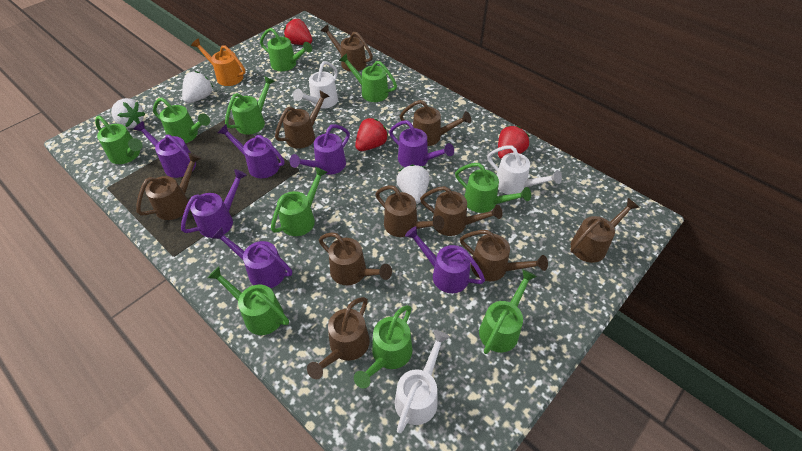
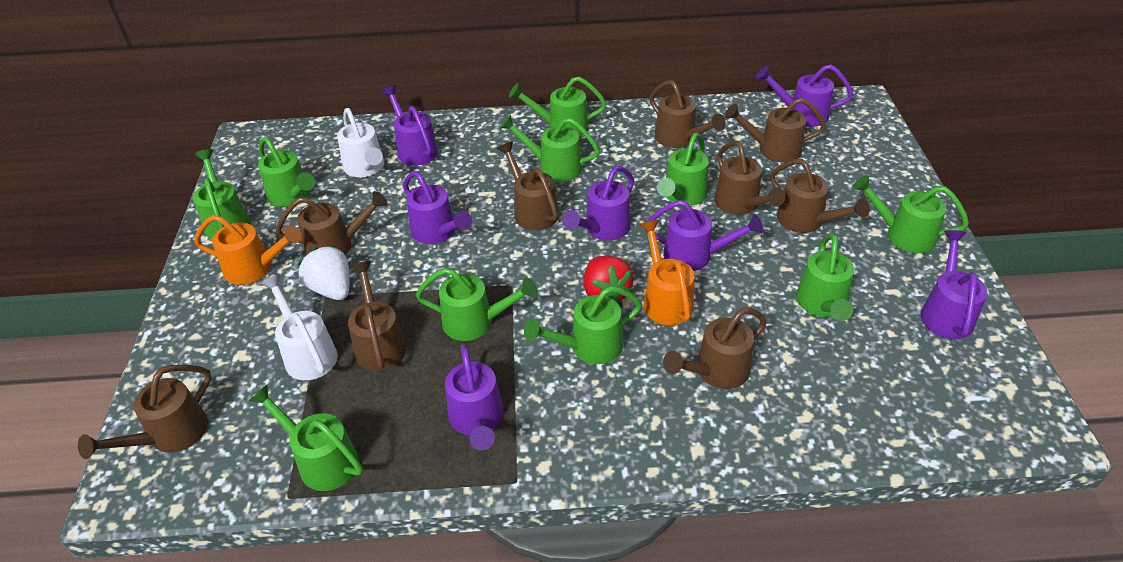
brown watering can: [136,153,202,220] [275,91,330,148] [307,297,370,379] [319,232,392,285] [321,24,373,72] [375,185,444,237] [400,100,471,146] [420,186,503,236] [460,230,548,281] [570,198,640,263] = 10 -> [78,365,211,459] [275,191,388,256] [348,261,407,371] [497,141,559,230] [649,80,726,148] [663,308,767,389] [714,141,785,215] [725,98,826,163] [770,159,870,233] = 9
orange watering can: [191,38,245,86] = 1 -> [194,215,302,285] [640,220,694,325] = 2
red strawberry: [284,19,312,45] [355,118,389,151] [498,126,529,159] = 3 -> [584,256,634,303] = 1
white strawberry: [111,98,145,129] [182,71,214,103] [396,164,430,204] = 3 -> [298,246,350,300] = 1
white watering can: [293,61,338,109] [395,330,450,433] [487,145,562,195] = 3 -> [261,274,338,380] [337,108,384,177] = 2

